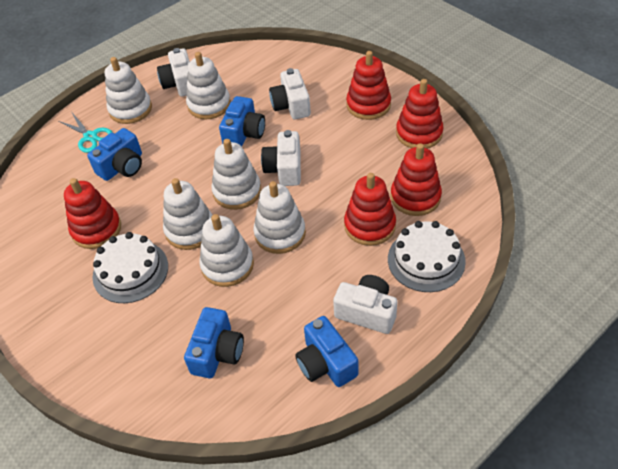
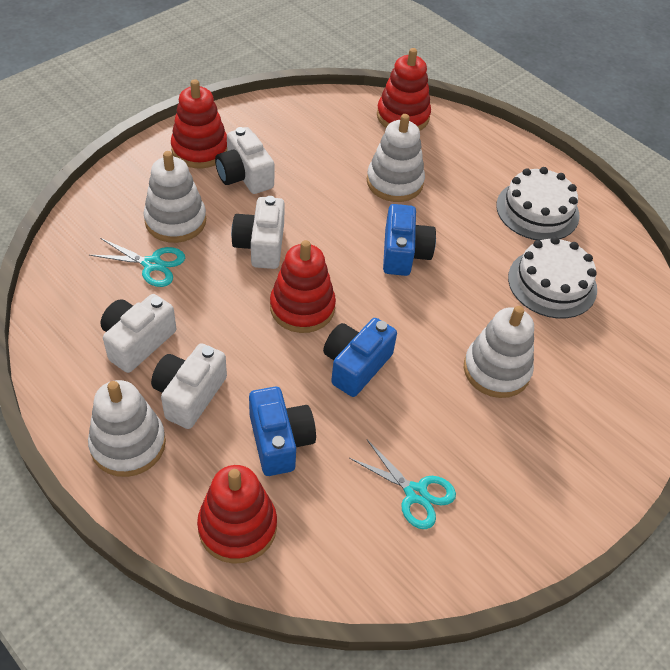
blue camera: [87,128,142,181] [184,307,244,378] [219,96,265,146] [295,316,358,387] = 4 -> [249,387,316,476] [323,318,397,397] [383,204,436,276] = 3
red stacking toy: [64,178,121,249] [344,173,396,246] [346,51,391,120] [391,143,442,216] [396,79,444,149] = 5 -> [171,79,227,168] [197,465,277,564] [270,240,336,333] [377,48,431,131] = 4
turquoise scissors: [58,113,113,153] = 1 -> [89,238,185,287] [349,440,456,529] = 2
white stacking toy: [105,57,152,124] [163,178,212,250] [186,52,231,119] [200,214,254,287] [211,139,261,210] [253,181,306,254] = 6 -> [88,380,166,477] [144,151,206,243] [367,114,425,202] [464,306,534,398] = 4

